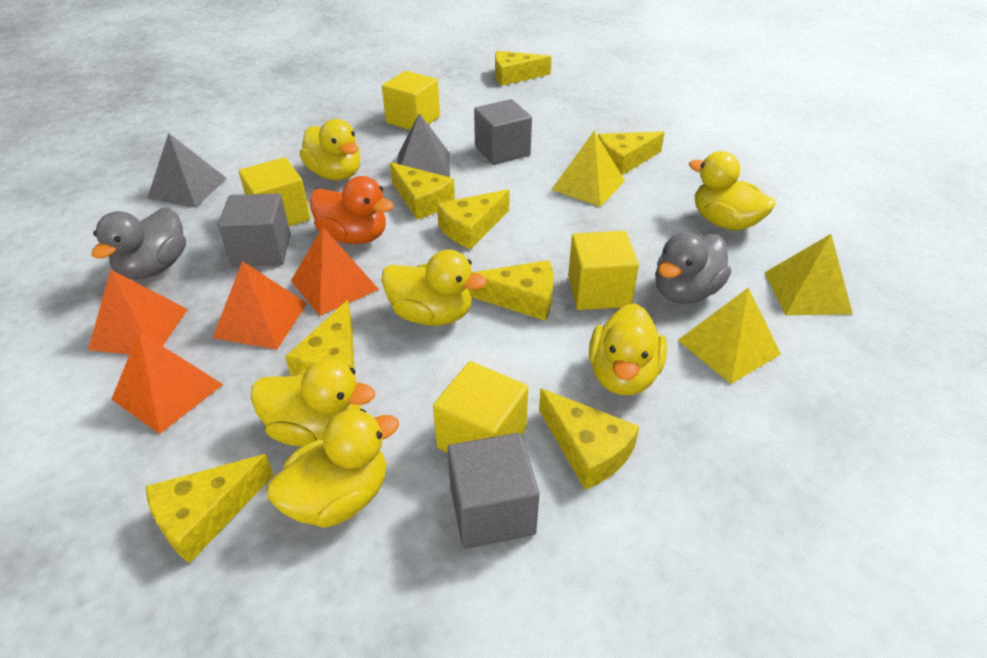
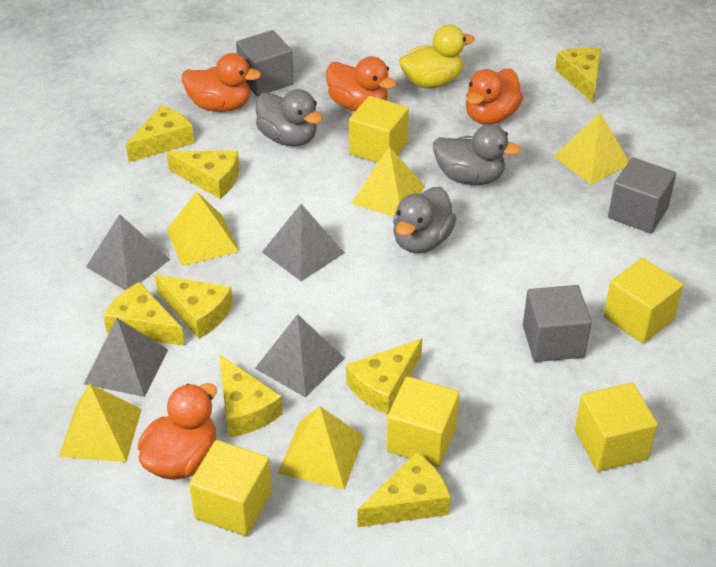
grey duck: [91,207,186,280] [655,232,731,304] = 2 -> [256,89,322,146] [393,187,456,253] [433,124,521,185] = 3
grey pyramid: [147,133,227,208] [397,113,450,177] = 2 -> [84,318,168,397] [86,214,170,290] [255,314,345,398] [262,204,344,282] = 4
orange duck: [310,176,394,244] = 1 -> [138,383,217,480] [182,53,261,112] [326,56,396,111] [466,69,523,125] = 4
orange pyramid: [88,270,188,355] [111,332,223,434] [213,261,307,350] [291,227,379,316] = 4 -> none = 0
yellow cube: [239,157,310,226] [382,71,440,130] [433,361,528,453] [568,231,639,310] = 4 -> [189,440,272,536] [349,96,409,163] [386,376,460,467] [575,383,658,472] [604,258,683,344] = 5
yellow duck: [250,359,375,446] [267,409,399,528] [300,119,361,180] [381,250,487,326] [589,303,667,395] [689,151,776,231] = 6 -> [399,25,475,88] = 1
yellow pyramid: [551,131,625,207] [678,288,781,384] [765,234,853,316] = 3 -> [59,384,142,462] [167,192,239,266] [278,406,364,490] [351,146,425,217] [554,113,629,185] = 5

